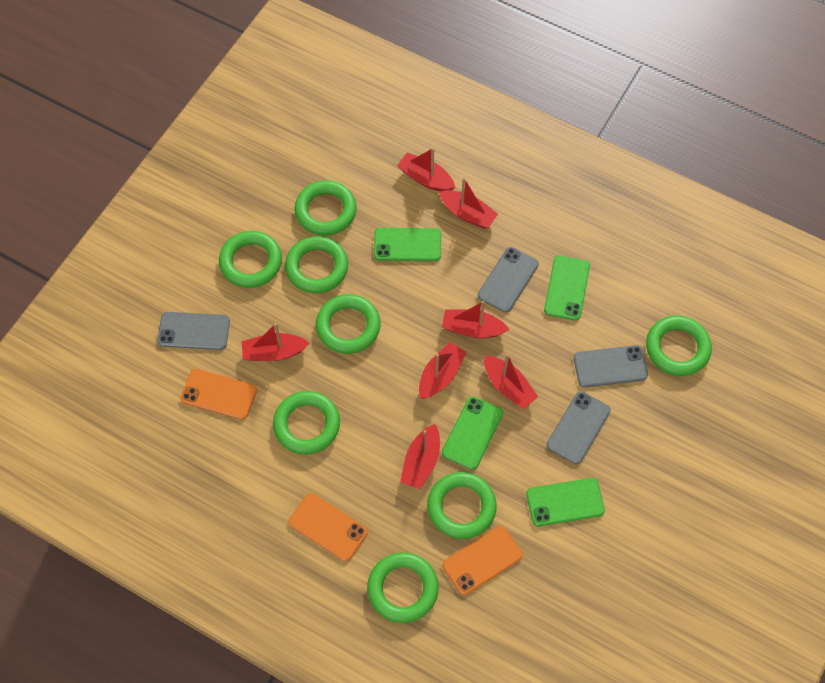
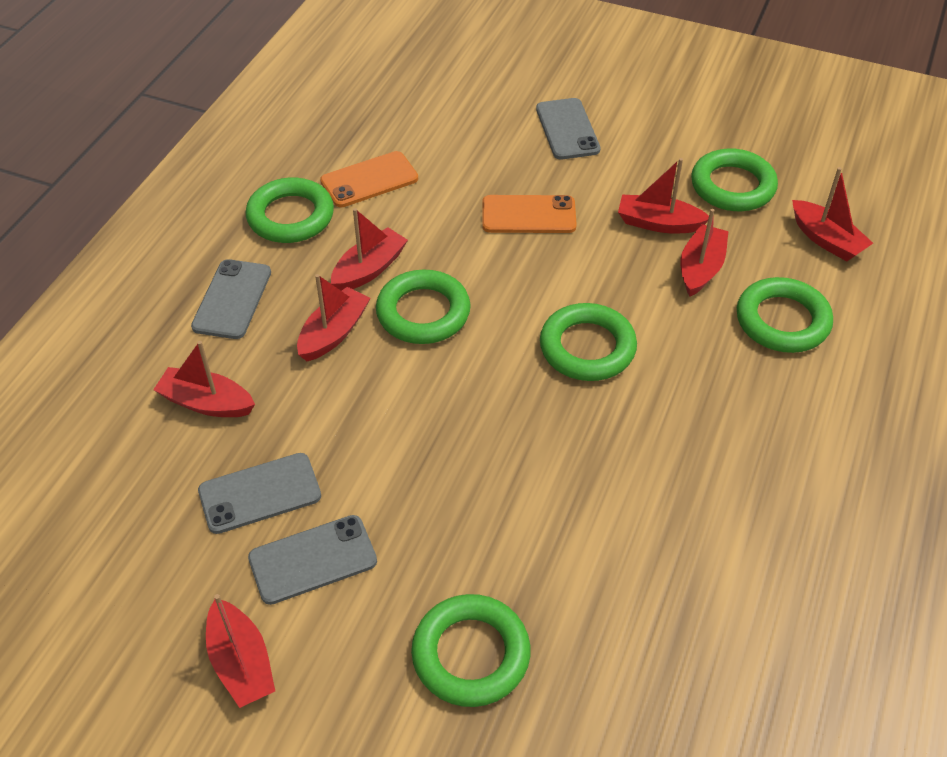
green phone: [374,228,441,261] [442,396,503,470] [526,478,605,527] [544,255,590,321] = 4 -> none = 0
green ring: [219,231,282,288] [273,391,340,455] [285,236,348,293] [295,180,357,236] [316,294,381,354] [367,552,439,623] [427,472,497,539] [646,316,712,376] = 8 -> [246,177,334,243] [376,269,471,344] [411,594,531,707] [540,303,637,381] [691,148,778,211] [737,277,833,353] = 6
orange phone: [180,369,257,420] [289,493,368,561] [442,526,522,595] = 3 -> [320,151,418,207] [482,195,577,233] = 2

